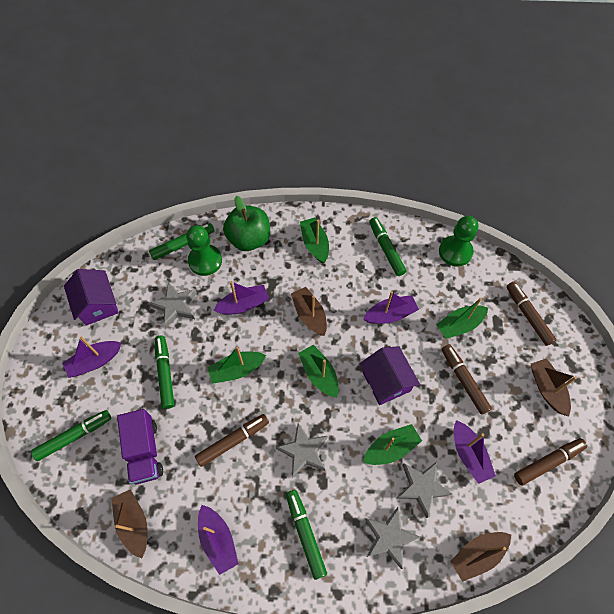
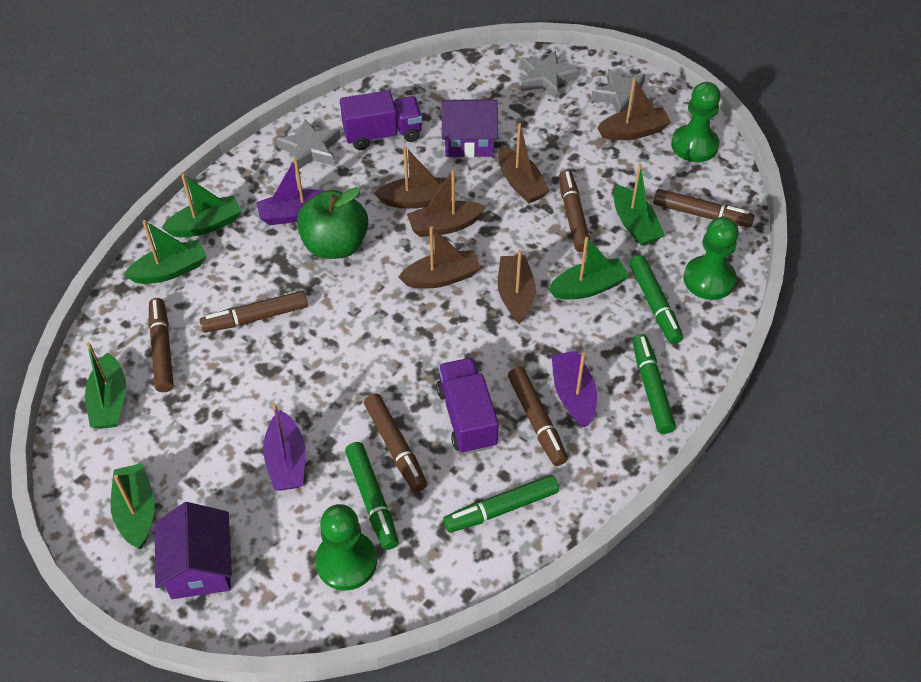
brown boat: [111,489,148,558] [291,287,327,336] [450,532,511,582] [531,358,577,416] = 4 -> [374,146,452,209] [399,226,481,289] [407,170,486,237] [498,123,550,203] [498,249,536,324] [597,78,671,140] = 6
brown marker: [195,414,269,467] [442,344,492,415] [506,282,556,346] [514,438,587,485] = 4 -> [149,298,174,392] [199,291,308,333] [364,394,427,492] [508,367,568,466] [559,170,590,252] [653,189,755,228] = 6
green boat: [207,346,266,384] [298,345,339,398] [300,218,329,263] [363,424,422,465] [436,298,488,339] = 5 -> [85,342,126,429] [110,463,155,549] [124,220,207,284] [162,174,242,237] [548,237,629,300] [614,164,664,246] = 6
green marker: [31,410,111,461] [149,223,214,260] [155,336,174,409] [286,490,327,580] [369,217,406,276] = 5 -> [345,442,399,550] [443,475,559,533] [630,255,683,344] [632,334,676,434] = 4
green pawn: [186,225,222,276] [439,216,478,267] = 2 -> [315,504,377,591] [671,82,721,162] [684,217,739,300] = 3
grey star: [149,282,197,328] [276,423,328,478] [365,507,421,569] [396,462,452,518] = 4 -> [277,119,341,172] [520,50,579,99] [591,69,654,113] = 3
purple boat: [62,336,121,378] [198,505,239,575] [213,281,269,315] [363,291,419,324] [454,420,496,484] = 5 -> [256,158,324,225] [263,403,306,491] [551,351,597,427] = 3
purple truck: [117,409,163,484] = 1 -> [340,90,422,150] [437,358,499,454] = 2

